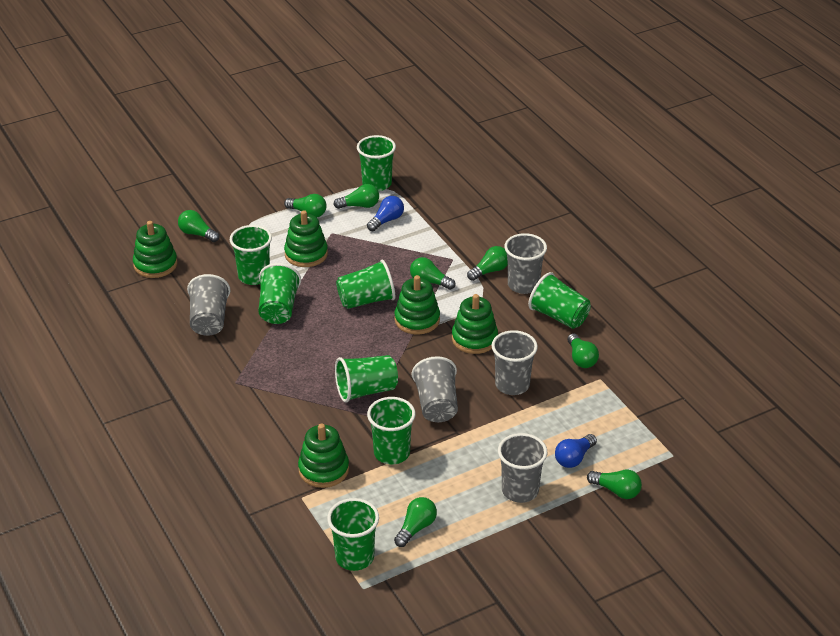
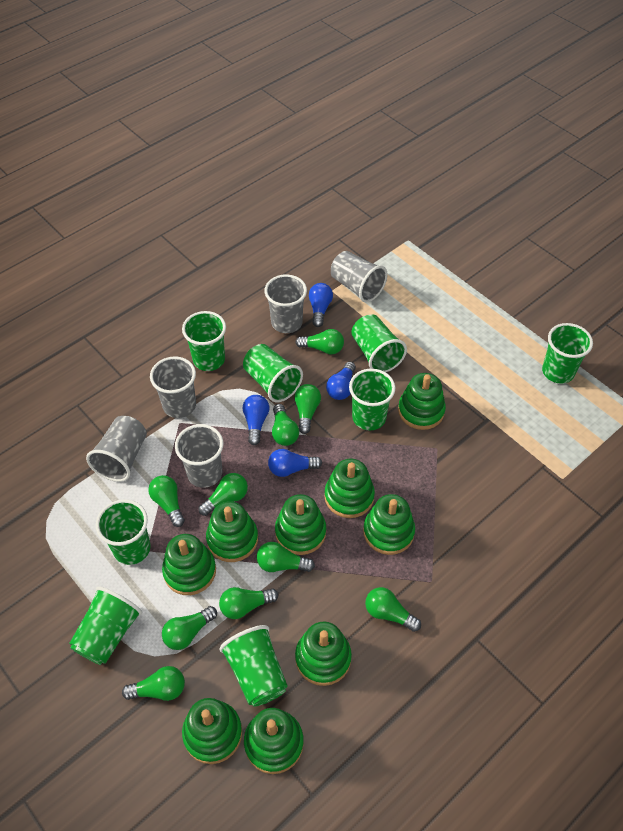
blue light bulb: [367,196,404,231] [555,434,597,468] = 2 -> [243,395,269,445] [268,449,322,477] [309,283,333,327] [326,362,356,400] = 4
green light bulb: [178,210,219,242] [284,194,327,217] [333,184,379,209] [394,497,437,547] [410,257,456,290] [467,246,508,281] [567,333,599,368] [587,469,642,499] = 8 -> [122,666,185,701] [148,475,185,527] [162,606,217,650] [199,473,248,516] [219,587,279,619] [257,542,315,572] [272,404,299,446] [294,384,321,434] [295,329,344,354] [365,587,421,632] = 10
green stacking toy: [133,221,177,278] [284,210,328,267] [298,424,349,488] [395,275,440,335] [452,294,498,354] = 5 -> [162,534,216,595] [182,698,242,764] [206,501,258,562] [244,708,304,774] [275,494,326,555] [295,622,352,686] [324,459,375,518] [363,494,415,555] [398,373,446,430] = 9

